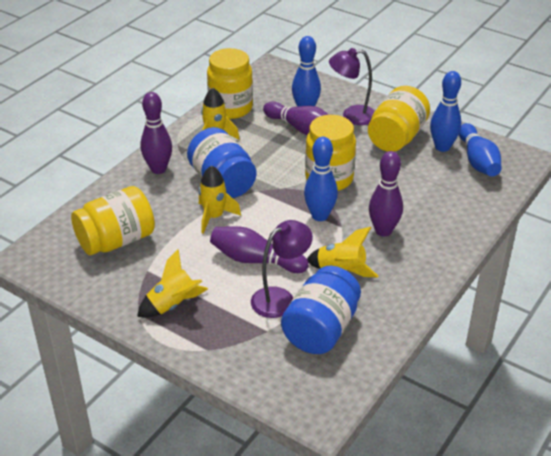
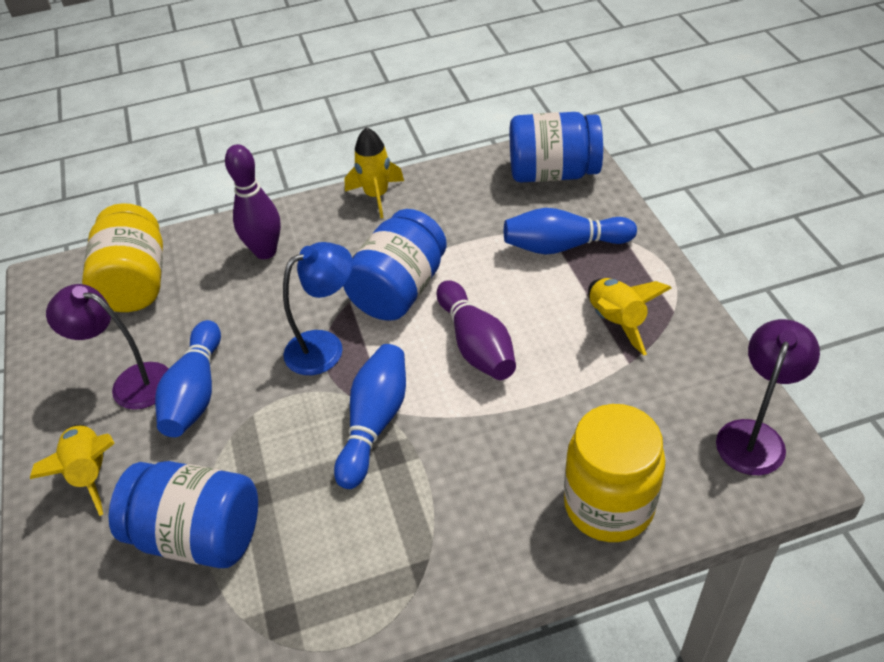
blue bowling pin: [292,36,321,107] [304,137,338,221] [430,71,461,152] [459,123,501,176] = 4 -> [155,320,221,437] [334,344,406,489] [504,208,637,254] = 3
blue jar: [187,127,257,198] [281,266,361,354] = 2 -> [109,461,258,568] [343,209,447,320] [510,112,603,182] = 3
blue lamp: none = 0 -> [283,242,353,375] = 1
purple bowling pin: [140,92,172,174] [210,226,309,273] [263,101,329,135] [369,151,403,237] = 4 -> [225,144,281,259] [436,280,516,380] = 2
yellow jar: [71,186,155,255] [207,48,253,119] [305,115,356,191] [368,86,430,152] = 4 -> [82,203,163,312] [564,404,666,542] = 2
yellow rocket: [137,249,208,318] [199,165,241,234] [201,88,240,140] [307,227,378,277] = 4 -> [30,425,115,516] [345,127,404,218] [588,278,671,355] = 3

